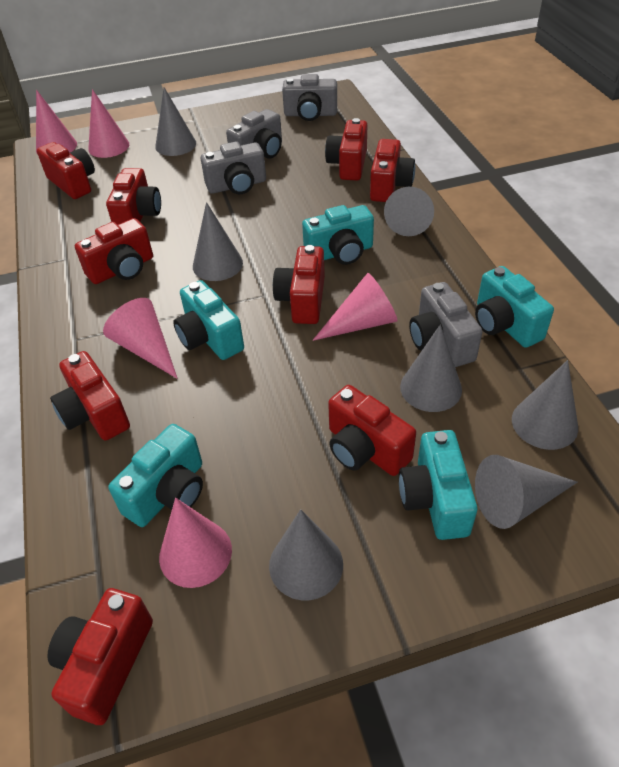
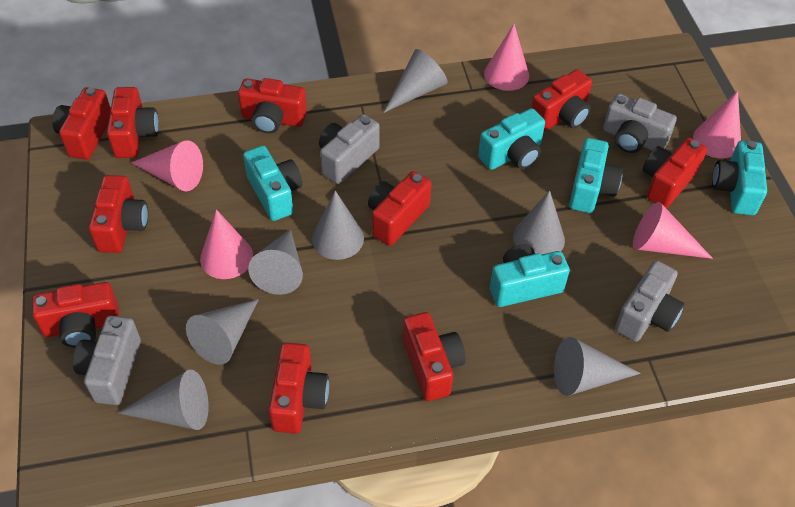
red camera: [37,142,95,199] [47,588,153,725] [50,351,130,441] [75,218,153,284] [106,168,161,225] [273,245,325,324] [325,118,367,180] [328,385,416,476] [370,139,415,202] = 9 -> [32,282,119,347] [52,87,111,160] [89,175,148,253] [107,87,159,158] [238,78,307,134] [268,342,329,434] [368,171,431,246] [403,312,466,401] [531,69,592,131] [643,138,707,208] = 10

